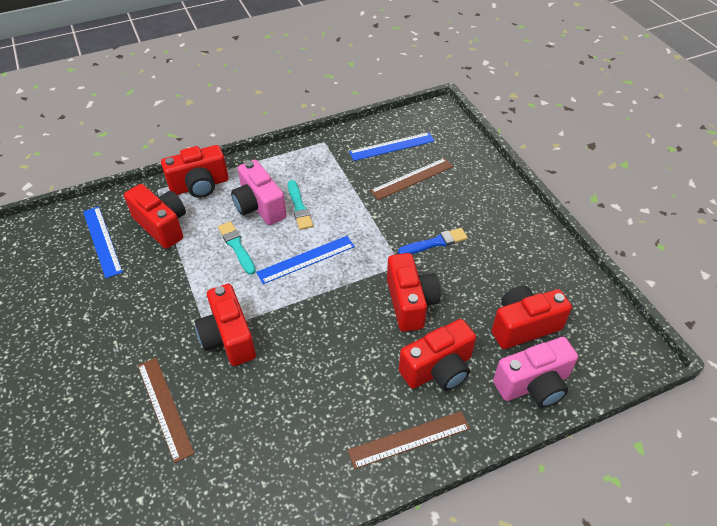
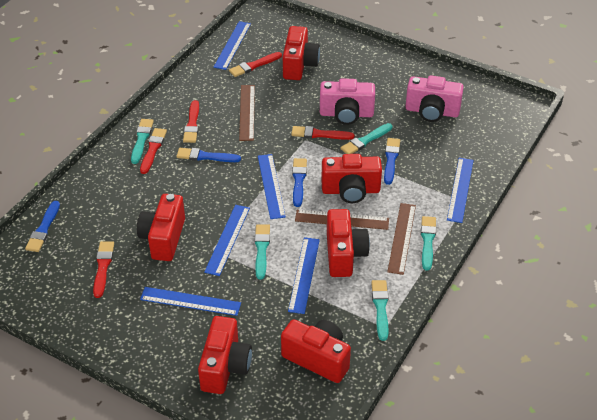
blue brush: [398,228,468,254] = 1 -> [25,201,60,252] [177,148,241,162] [292,158,307,207] [384,138,400,185] = 4
blue ruler: [83,206,123,278] [256,236,355,284] [349,132,435,161] = 3 -> [140,287,241,316] [204,205,250,276] [213,21,251,70] [258,154,286,219] [288,237,320,314] [447,158,474,223] = 6
red brush: none = 0 -> [93,241,114,298] [140,128,167,174] [183,100,199,143] [229,52,282,77] [291,126,355,140] = 5
turquoise brush: [218,221,256,275] [288,180,313,230] = 2 -> [131,119,154,164] [254,224,270,279] [340,123,392,154] [371,280,388,341] [421,216,436,271] = 5

